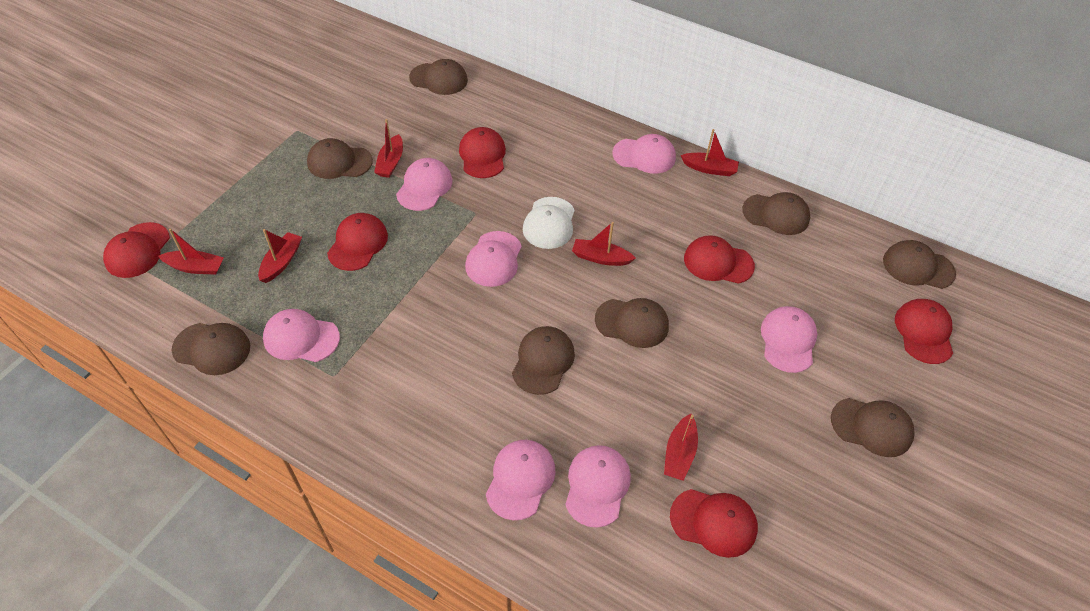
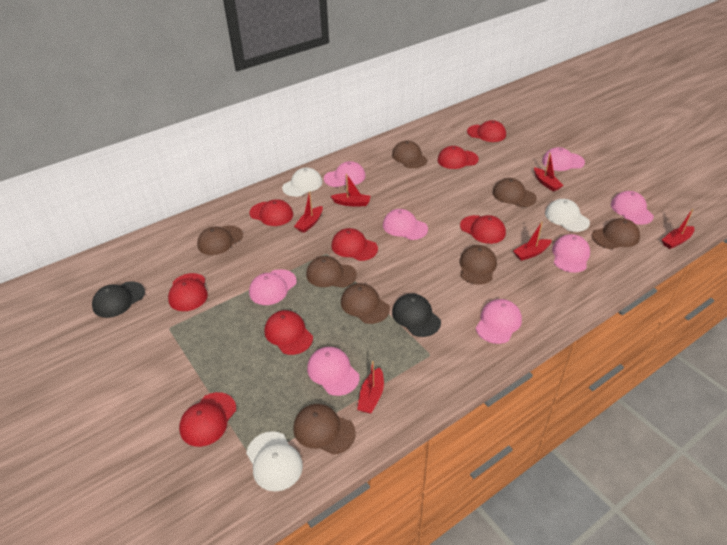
black cap: none = 0 -> [92,281,145,318] [392,294,441,337] = 2
pink cap: [263,309,340,362] [396,158,453,211] [465,231,522,287] [486,440,556,520] [565,445,631,528] [612,134,676,174] [761,306,817,373] = 7 -> [249,269,297,305] [307,347,359,396] [324,161,366,187] [383,209,428,240] [476,299,522,344] [542,147,585,171] [552,234,590,273] [611,191,654,225] = 8
red cap: [103,222,170,278] [327,213,388,271] [459,127,506,178] [670,489,758,558] [684,235,755,284] [895,299,953,364] = 6 -> [168,273,208,311] [179,392,236,447] [249,199,293,226] [264,310,313,355] [331,228,378,261] [437,146,479,169] [460,215,506,244] [467,120,506,142] = 8
white cap: [523,197,575,249] = 1 -> [246,431,303,492] [282,168,322,197] [545,199,590,232] = 3

